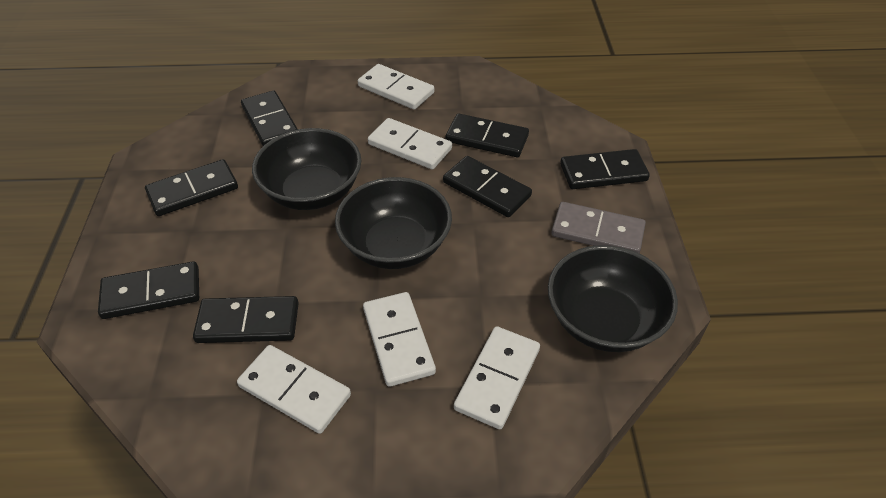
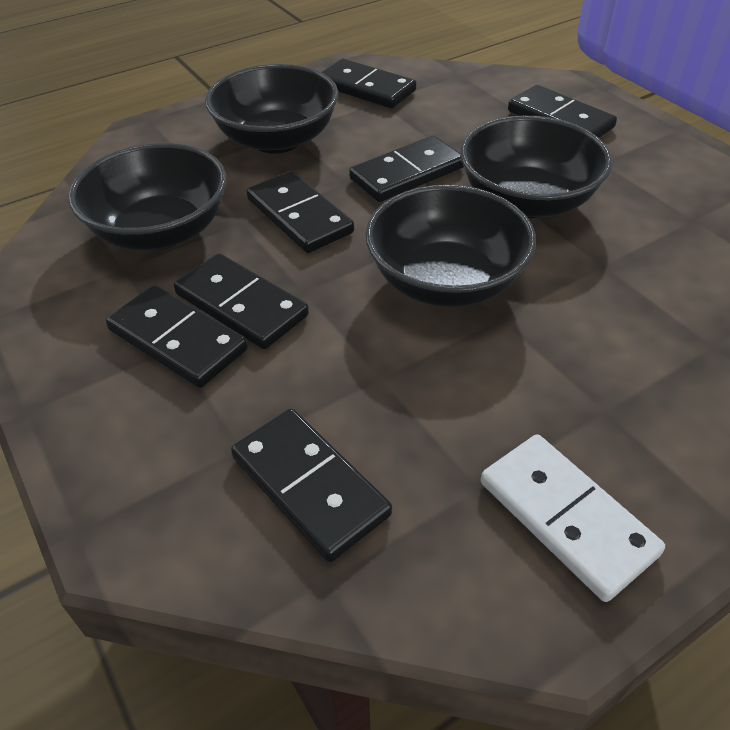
black bowl: [252,128,361,210] [335,177,452,269] [548,245,678,352] = 3 -> [68,143,226,251] [205,64,338,154] [365,185,536,307] [460,116,612,218] = 4
grey domino: [551,202,646,253] = 1 -> none = 0
white domino: [237,345,351,434] [358,64,434,110] [363,292,436,387] [368,118,452,170] [454,326,540,429] = 5 -> [481,434,665,602] = 1

